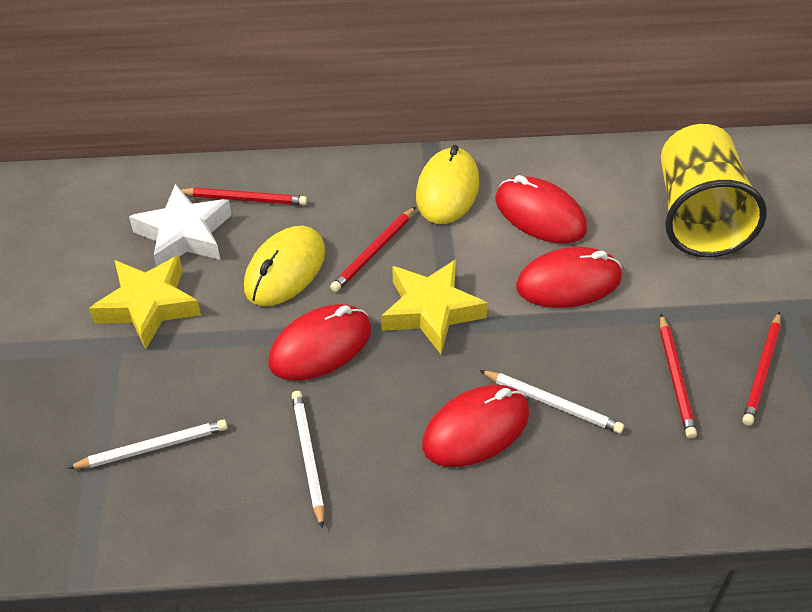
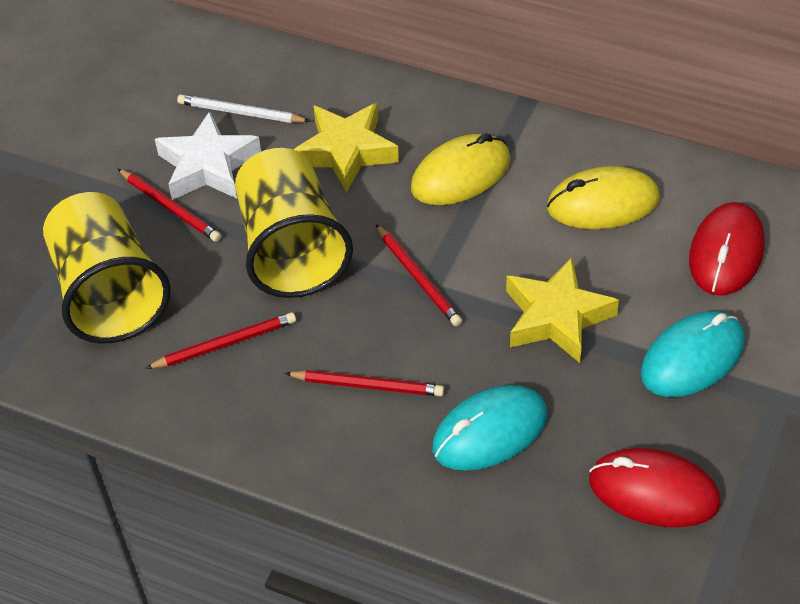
red mouse: [268,304,371,380] [422,384,529,467] [495,175,587,243] [516,247,622,308] = 4 -> [589,448,721,527] [689,202,765,296] = 2
turquoise mouse: none = 0 -> [432,385,547,471] [641,311,745,397] = 2
white pencil: [68,419,228,469] [292,391,324,528] [479,370,624,434] = 3 -> [177,94,310,123] = 1
yellow cup: [661,124,767,257] = 1 -> [43,192,171,344] [235,148,353,298] = 2

